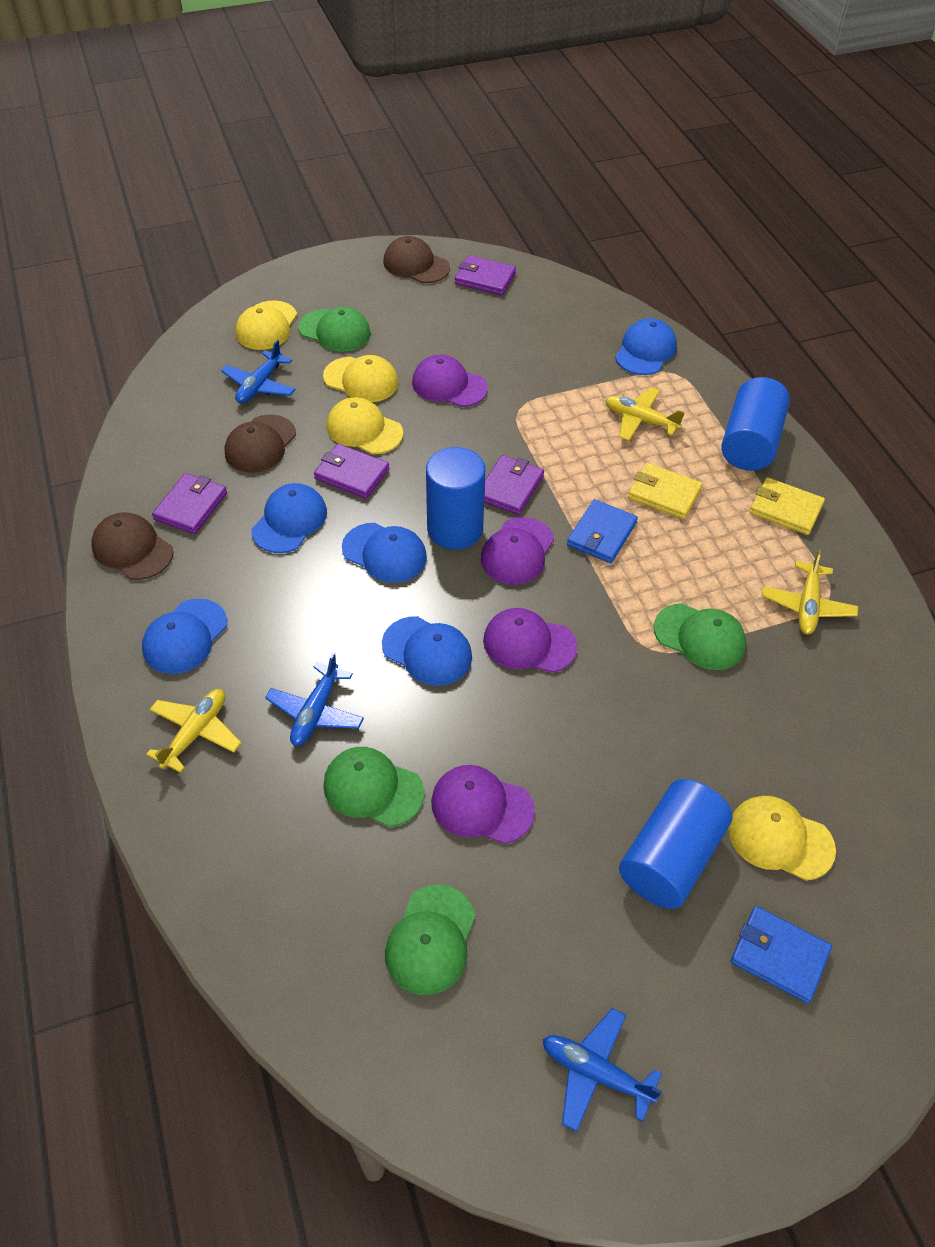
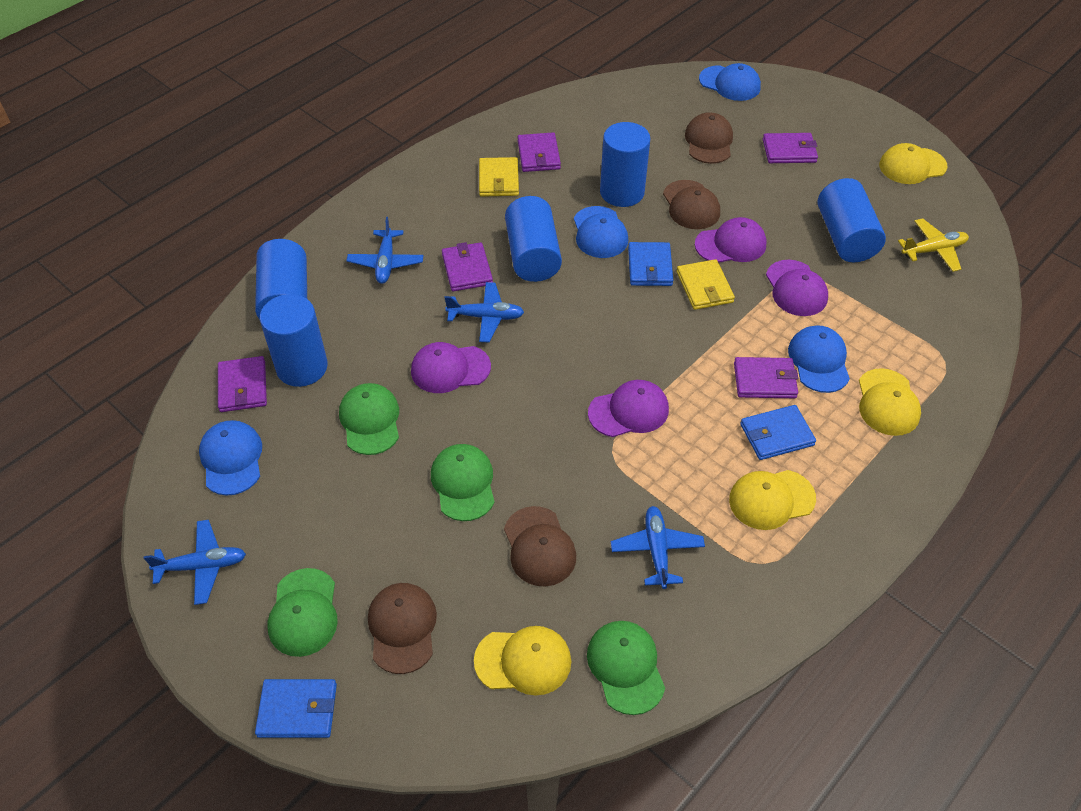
blue cap: [142,598,227,674] [251,483,327,553] [342,523,427,583] [382,616,472,686] [615,318,677,375] = 5 -> [199,420,262,496] [574,206,628,258] [699,63,761,101] [788,325,850,393] = 4
blue cylinder: [426,447,485,550] [619,779,732,909] [721,377,790,471] = 3 -> [255,239,307,319] [260,294,328,387] [505,196,562,282] [600,122,651,207] [818,178,886,262] = 5
blue plane: [221,340,296,404] [265,652,364,746] [542,1008,662,1132] = 3 -> [144,520,246,605] [346,217,423,284] [444,282,524,342] [611,506,705,589] = 4
blue wallet: [567,499,638,563] [731,906,832,1003] = 2 -> [255,679,337,738] [628,242,673,286] [740,405,816,460] = 3
brown cap: [91,512,173,580] [224,414,296,473] [383,236,450,283] = 3 -> [368,583,437,674] [504,506,576,586] [663,180,720,229] [685,112,733,164] = 4
purple wallet: [152,473,227,534] [314,444,389,499] [455,255,516,295] [484,455,544,515] = 4 -> [218,356,267,412] [442,242,493,291] [518,132,561,172] [734,357,798,398] [763,133,818,163] = 5
yellow plane: [146,689,242,773] [605,387,685,441] [762,550,858,634] = 3 -> [898,218,969,272] = 1

